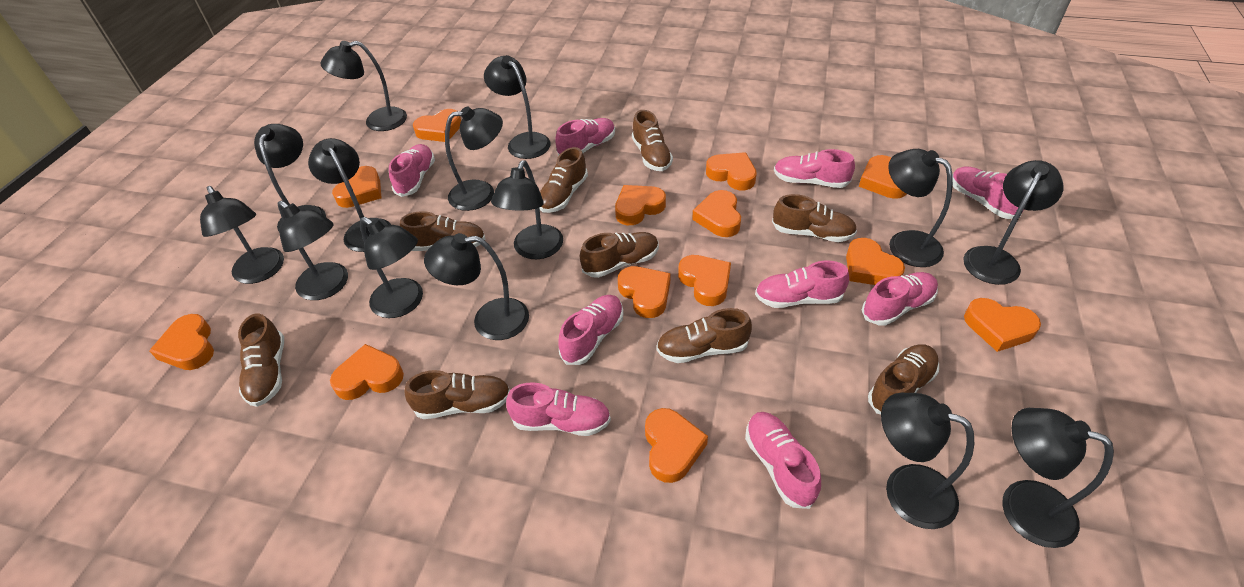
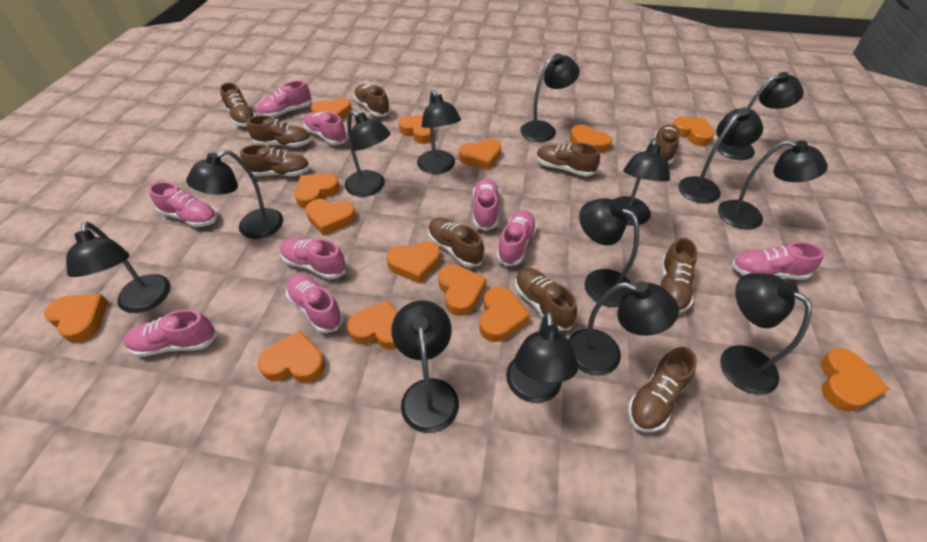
brown shoe: [238,313,284,407] [400,211,485,251] [405,370,510,419] [539,147,588,213] [580,232,659,278] [632,110,673,171] [656,308,752,363] [772,194,857,242] [868,344,939,414] = 9 -> [220,83,256,127] [240,144,310,176] [247,115,311,147] [354,84,391,117] [428,218,484,267] [515,268,577,331] [536,143,600,176] [628,347,697,432] [654,124,680,164] [661,238,698,313] = 10
orange heart: [149,314,214,370] [330,344,404,400] [332,166,381,208] [413,109,461,142] [615,185,666,225] [618,266,671,318] [645,408,708,483] [678,255,731,306] [692,190,741,237] [706,152,757,190] [846,238,905,285] [859,155,906,199] [964,298,1041,352] = 13 -> [44,294,108,343] [258,330,325,383] [294,173,340,209] [305,199,356,236] [311,97,352,120] [347,300,398,350] [387,241,440,284] [399,116,435,144] [438,264,486,316] [459,139,501,170] [479,287,530,342] [570,125,612,153] [672,117,714,146] [820,348,890,412] = 14

